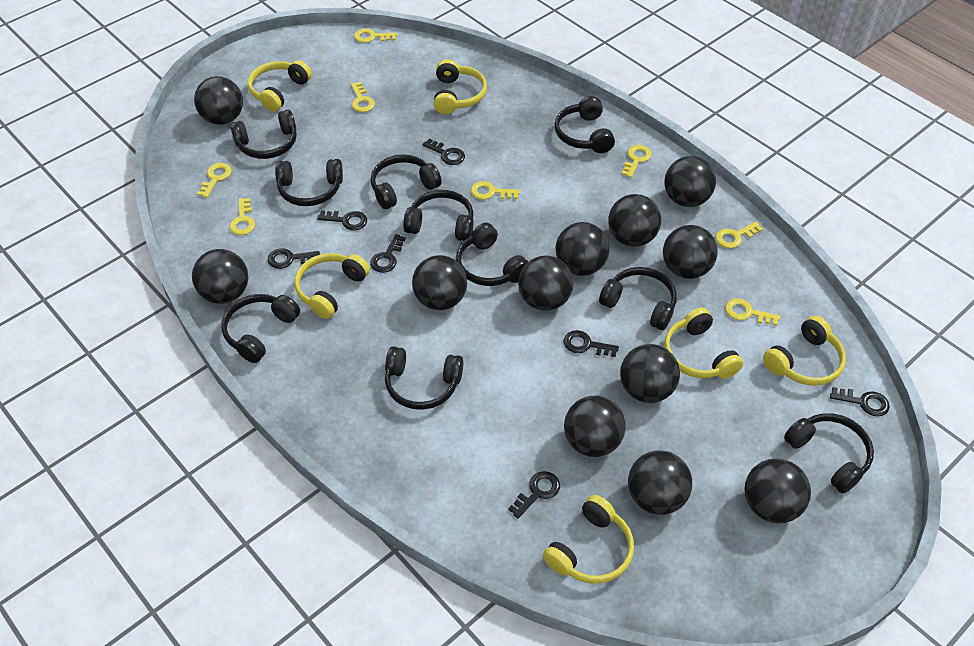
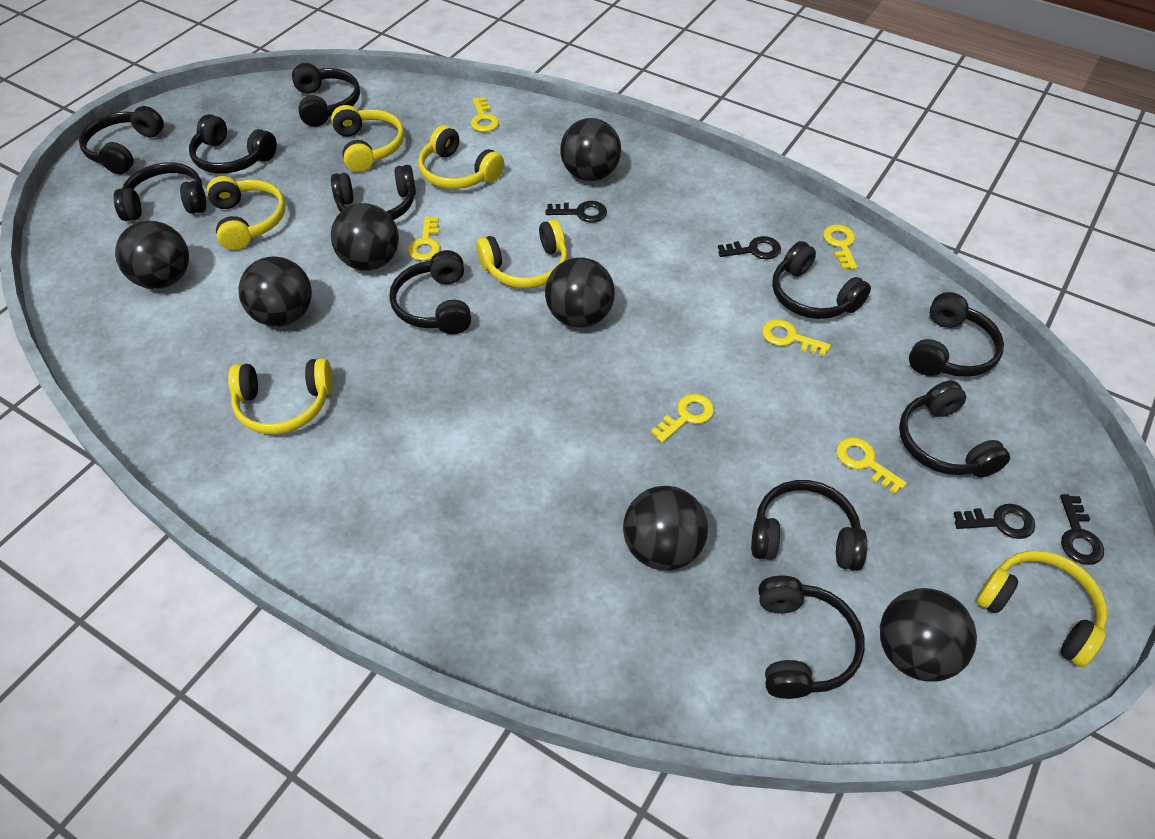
black ball: [192,249,248,304] [194,76,243,125] [412,255,467,310] [518,256,573,311] [555,222,609,276] [564,395,626,457] [608,194,661,247] [620,344,680,403] [628,450,692,515] [663,225,718,279] [664,156,716,207] [744,458,811,523] = 12 -> [115,221,189,289] [239,256,312,327] [331,203,399,271] [545,257,615,328] [560,118,621,181] [623,486,708,571] [880,588,977,681] = 7
black headphones: [221,294,300,363] [230,110,297,159] [275,159,343,206] [371,154,442,209] [385,346,463,410] [403,190,474,241] [456,223,528,286] [555,96,615,153] [599,267,677,330] [784,413,874,493] = 10 -> [79,106,164,174] [114,162,206,221] [189,114,277,174] [292,63,360,127] [331,165,416,220] [389,250,471,334] [751,480,867,571] [758,576,865,699] [772,241,871,319] [899,380,1010,478] [909,292,1004,377] = 11
black key: [267,248,320,269] [317,210,367,230] [370,234,406,273] [422,138,465,165] [508,471,560,519] [564,330,619,357] [830,387,890,416] = 7 -> [546,201,607,222] [718,236,781,259] [953,504,1035,539] [1060,494,1104,565] = 4
yellow key: [197,163,232,198] [229,198,255,235] [351,82,375,112] [354,29,397,43] [471,181,520,200] [622,145,652,178] [716,222,763,248] [725,298,780,326] = 8 -> [408,216,440,261] [471,97,499,132] [651,394,714,443] [762,319,831,356] [823,225,857,270] [836,437,907,494] = 6

